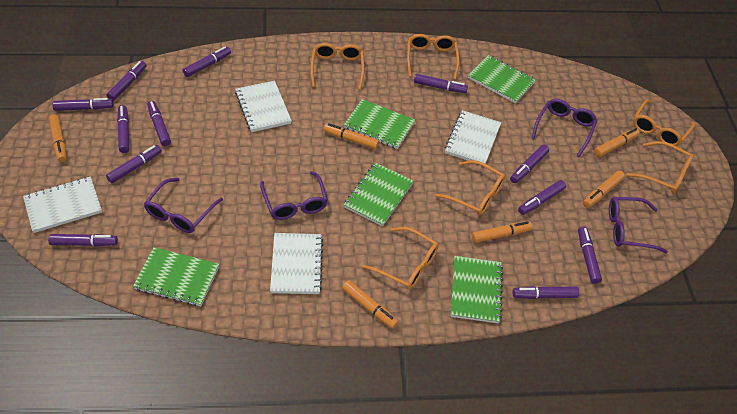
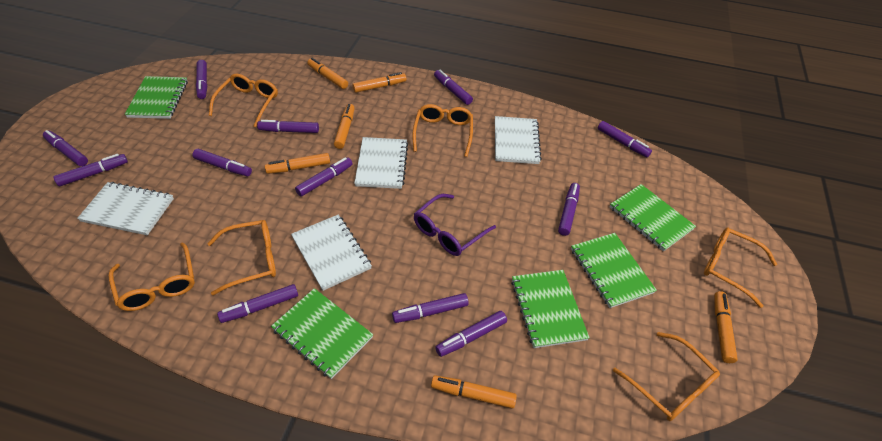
purple glasses: [144,178,223,233] [260,171,328,220] [532,99,598,157] [609,197,668,253] = 4 -> [414,194,496,256] = 1

